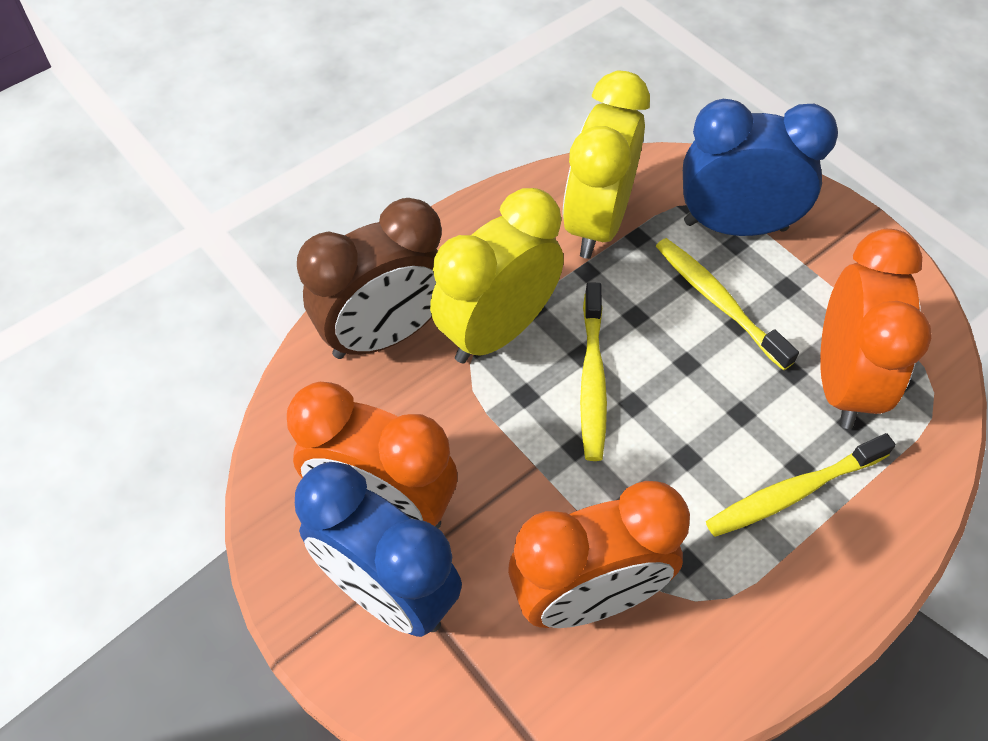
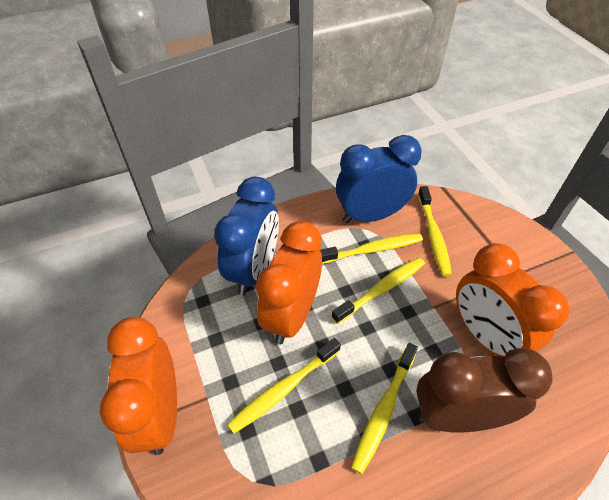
yellow clock: [430,188,564,363] [562,71,650,259] = 2 -> none = 0
yellow toothbrush: [580,282,607,461] [656,238,799,371] [706,433,896,537] = 3 -> [227,338,341,434] [320,233,423,264] [331,257,425,324] [351,343,418,474] [418,186,452,277] = 5

